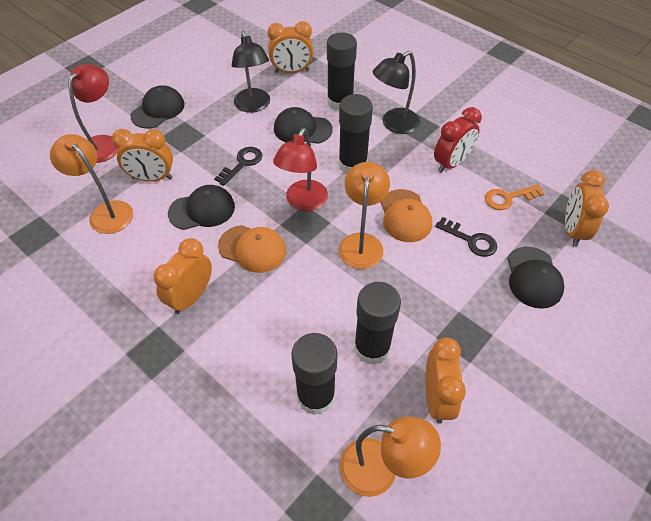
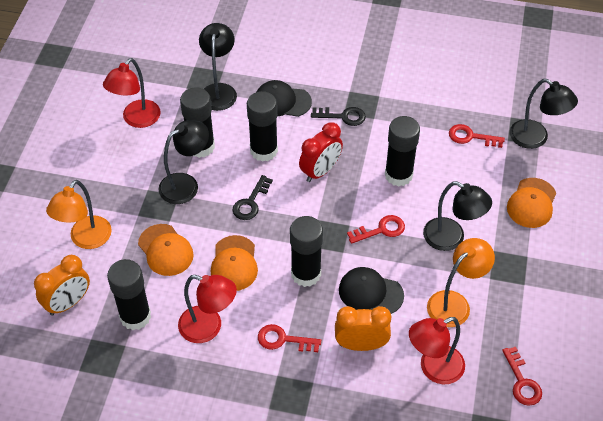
black cap: [130,85,185,128] [168,185,235,230] [274,107,333,144] [507,246,564,309] = 4 -> [257,80,312,117] [339,267,404,314] = 2
black glue stick: [291,333,338,415] [327,32,357,111] [338,94,373,173] [354,282,401,365] = 4 -> [107,259,151,330] [180,87,215,158] [247,91,278,162] [290,216,323,287] [385,116,420,187] = 5
black lamp: [232,31,270,113] [373,51,420,134] = 2 -> [158,120,209,204] [199,23,237,111] [423,181,492,251] [510,79,578,149] = 4
orange cap: [218,225,286,273] [381,189,432,242] = 2 -> [138,224,194,276] [211,235,258,291] [507,178,556,228] = 3
orange clock: [112,129,173,182] [154,238,212,314] [267,21,313,73] [426,337,466,424] [565,170,609,247] = 5 -> [34,255,90,316] [335,306,391,351] = 2
orange key: [485,184,544,210] = 1 -> none = 0
orange lamp: [50,134,133,234] [339,162,390,269] [340,416,441,497] = 3 -> [46,180,112,249] [427,238,495,327] = 2
red key: none = 0 -> [258,324,321,352] [347,215,405,244] [449,124,505,148] [502,347,542,406] = 4
red lamp: [68,64,119,163] [273,128,328,211] = 2 -> [103,58,161,128] [178,275,237,343] [409,317,465,384] = 3

